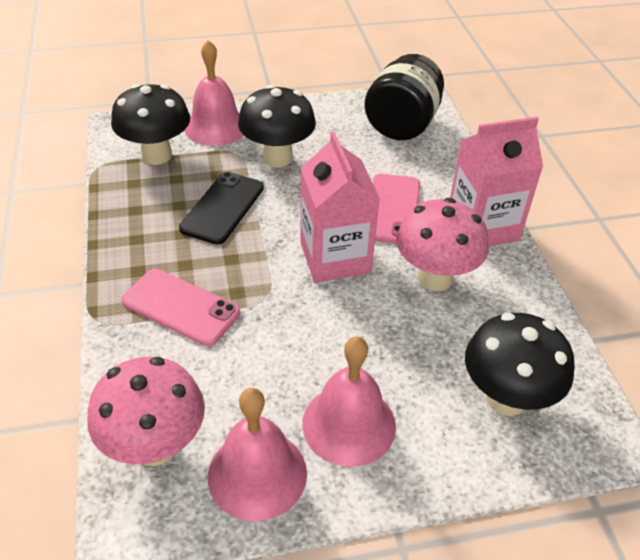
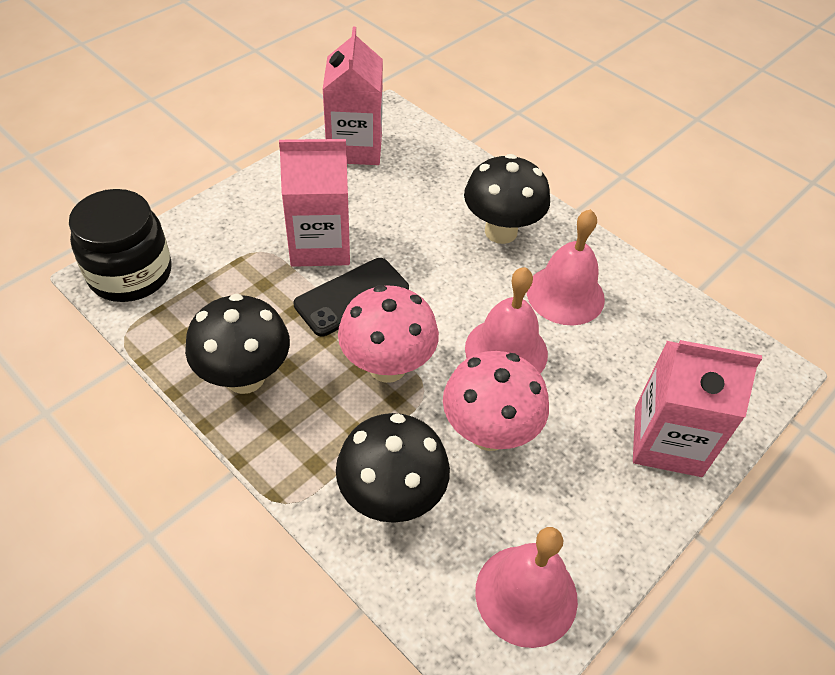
pink carton: [301,131,380,283] [450,117,543,246] = 2 -> [279,139,350,267] [322,27,383,165] [633,340,762,477] = 3
pink phone: [121,269,240,346] [373,174,420,244] = 2 -> none = 0

